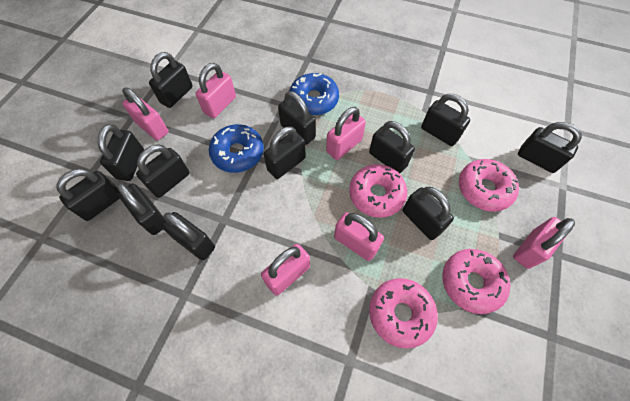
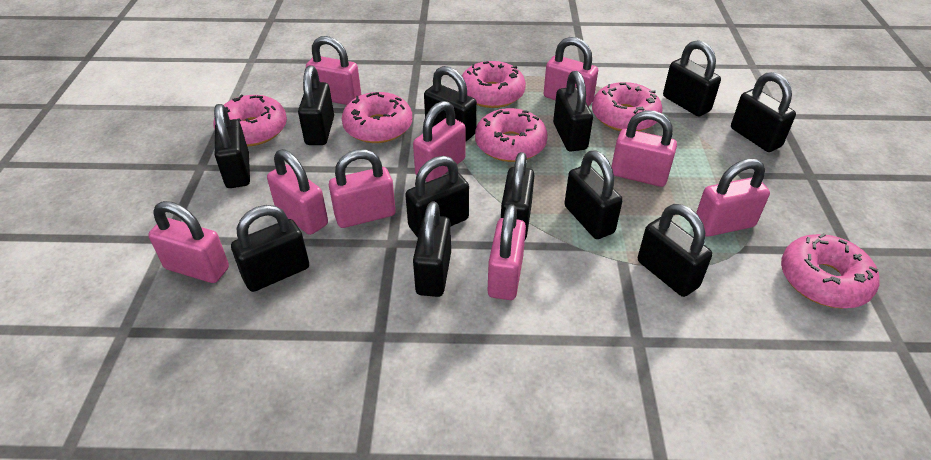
blue donut: [209,124,264,173] [290,73,339,116] = 2 -> none = 0
pink donut: [349,164,407,218] [369,278,438,348] [442,249,510,314] [459,159,519,212] = 4 -> [214,95,287,146] [342,92,412,143] [462,61,526,108] [475,108,548,162] [592,82,663,131] [781,233,879,309] = 6
pink padlock: [122,88,169,141] [195,63,236,118] [261,244,310,296] [326,107,366,160] [334,212,384,261] [513,217,575,269] = 6 -> [148,201,229,283] [267,149,328,235] [306,36,361,105] [329,149,396,228] [413,101,465,182] [487,204,526,300] [544,37,598,107] [611,110,677,187] [696,159,770,237] = 9

